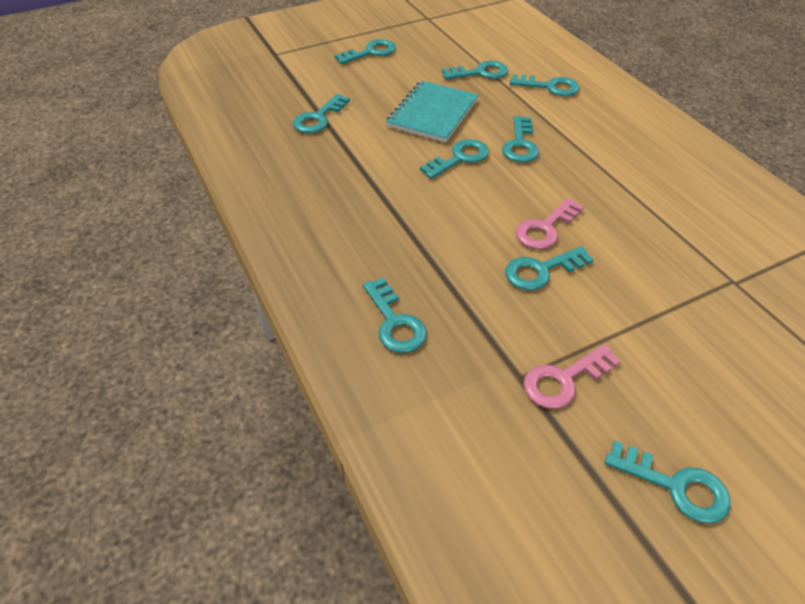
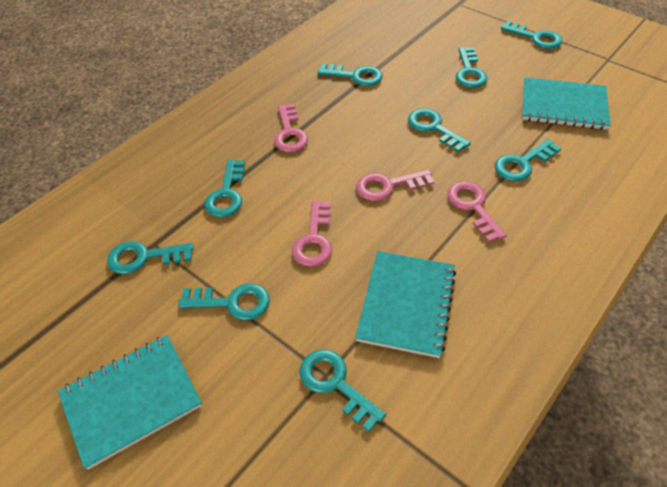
pink key: [515,198,584,249] [523,344,621,409] = 2 -> [274,104,308,152] [292,201,332,267] [356,169,434,201] [447,181,507,243] = 4
turquoise notebook: [386,80,478,143] = 1 -> [58,335,202,470] [355,251,456,358] [522,77,610,130] = 3

